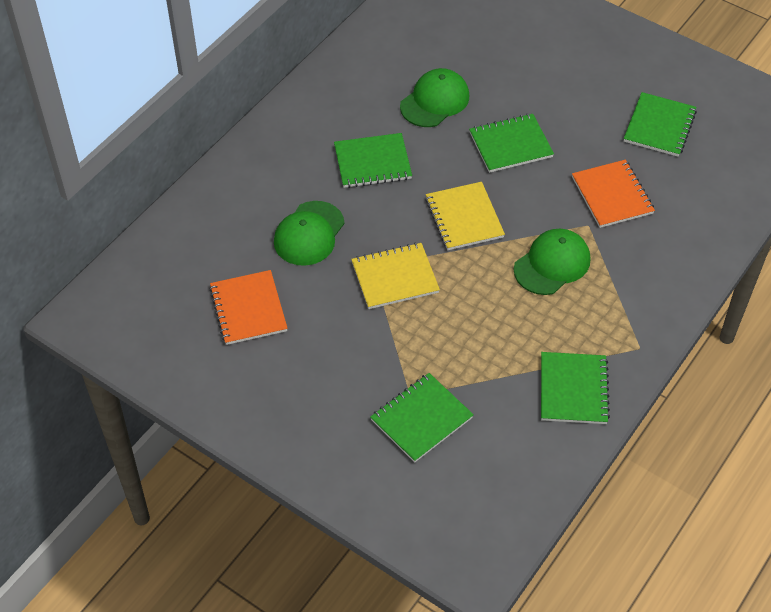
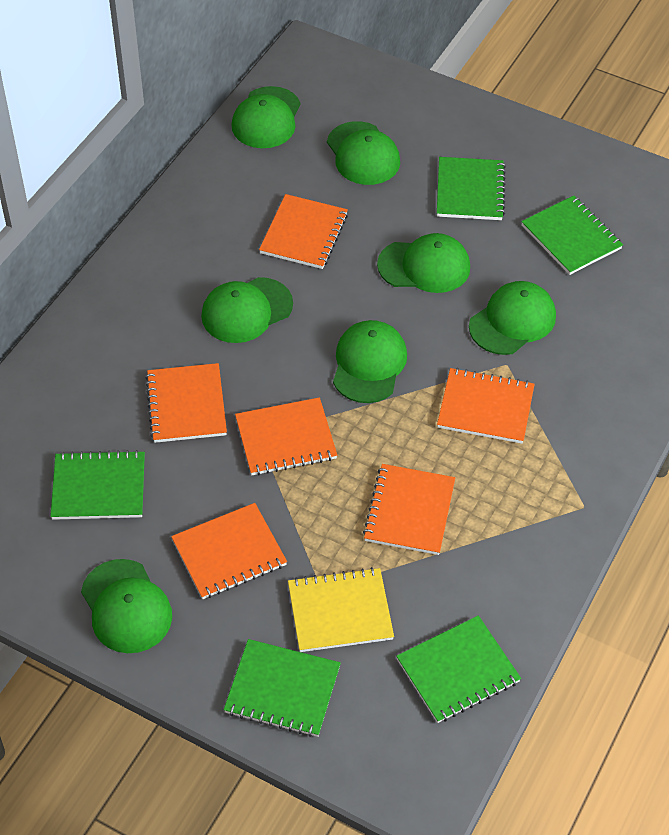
green cap: [274,201,345,266] [400,68,469,127] [514,229,590,295] = 3 -> [81,559,172,653] [201,277,293,343] [232,86,301,148] [327,121,400,185] [333,320,407,403] [377,233,470,293] [469,281,556,355] = 7
orange notebook: [209,270,288,345] [572,160,655,228] = 2 -> [145,363,227,443] [171,503,287,599] [235,397,337,476] [259,194,348,269] [363,464,455,555] [437,368,535,444] = 6
yellow notebook: [351,243,440,309] [425,182,505,250] = 2 -> [288,567,394,652] = 1

